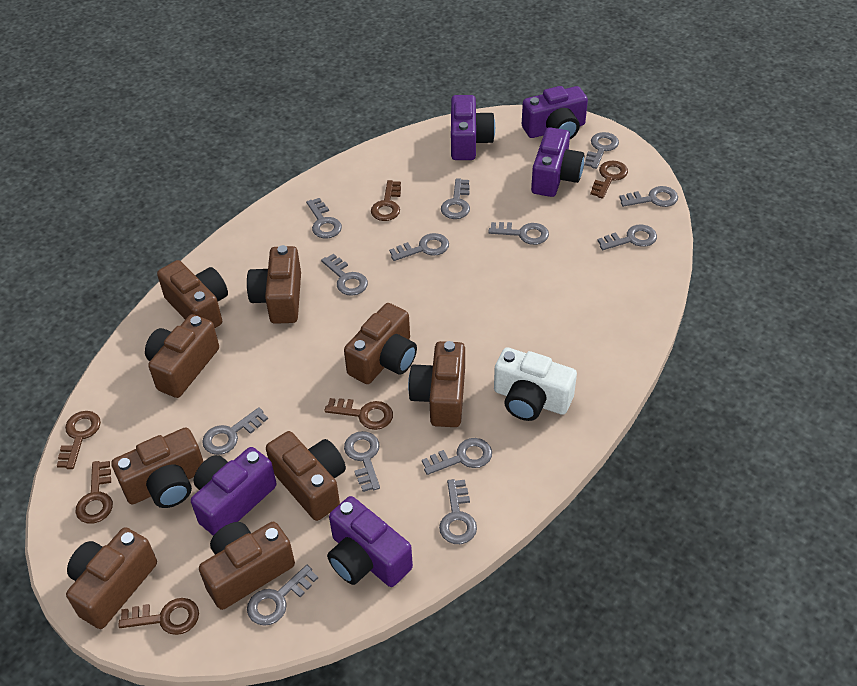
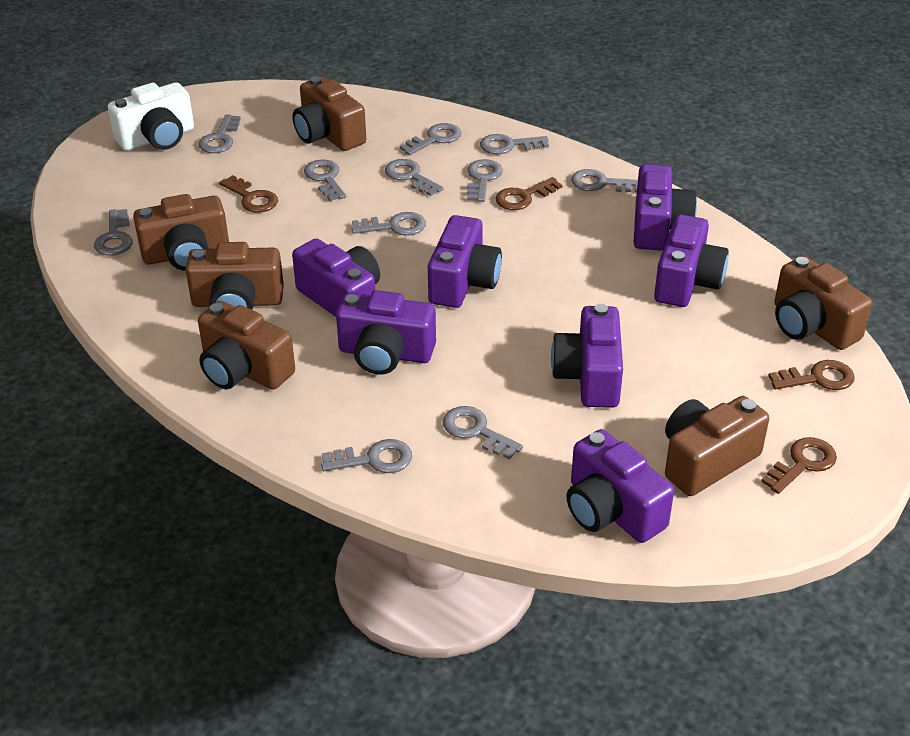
brown camera: [66,527,157,629] [111,427,204,508] [145,314,219,398] [157,260,228,328] [199,522,295,610] [247,245,301,324] [266,431,346,521] [344,303,417,384] [408,341,465,427] = 9 -> [133,194,229,271] [185,242,284,310] [198,301,295,390] [293,76,366,151] [665,396,769,496] [775,256,872,350] = 6
brown key: [57,411,101,469] [75,461,113,524] [118,598,199,635] [324,398,393,430] [371,180,401,221] [590,161,628,199] = 6 -> [219,175,278,213] [495,177,562,210] [761,437,837,494] [768,360,855,390] = 4
grey key: [202,407,268,455] [247,565,318,626] [306,198,342,238] [321,254,368,296] [344,431,380,492] [389,233,449,261] [422,438,492,475] [439,479,477,544] [441,178,470,219] [488,222,549,245] [584,132,619,169] [597,225,657,250] [619,186,678,207] = 13 -> [94,209,132,256] [198,115,241,153] [304,160,346,201] [321,439,412,473] [351,212,426,236] [385,159,444,196] [400,123,462,155] [443,406,523,459] [467,159,503,202] [480,134,549,154] [571,169,638,192] = 11
purple camera: [191,447,277,536] [327,496,413,587] [451,95,495,160] [522,86,588,139] [531,127,584,197] = 5 -> [292,238,380,317] [336,290,436,375] [428,215,502,308] [551,304,623,408] [566,429,674,543] [634,164,697,250] [654,214,729,307] = 7

